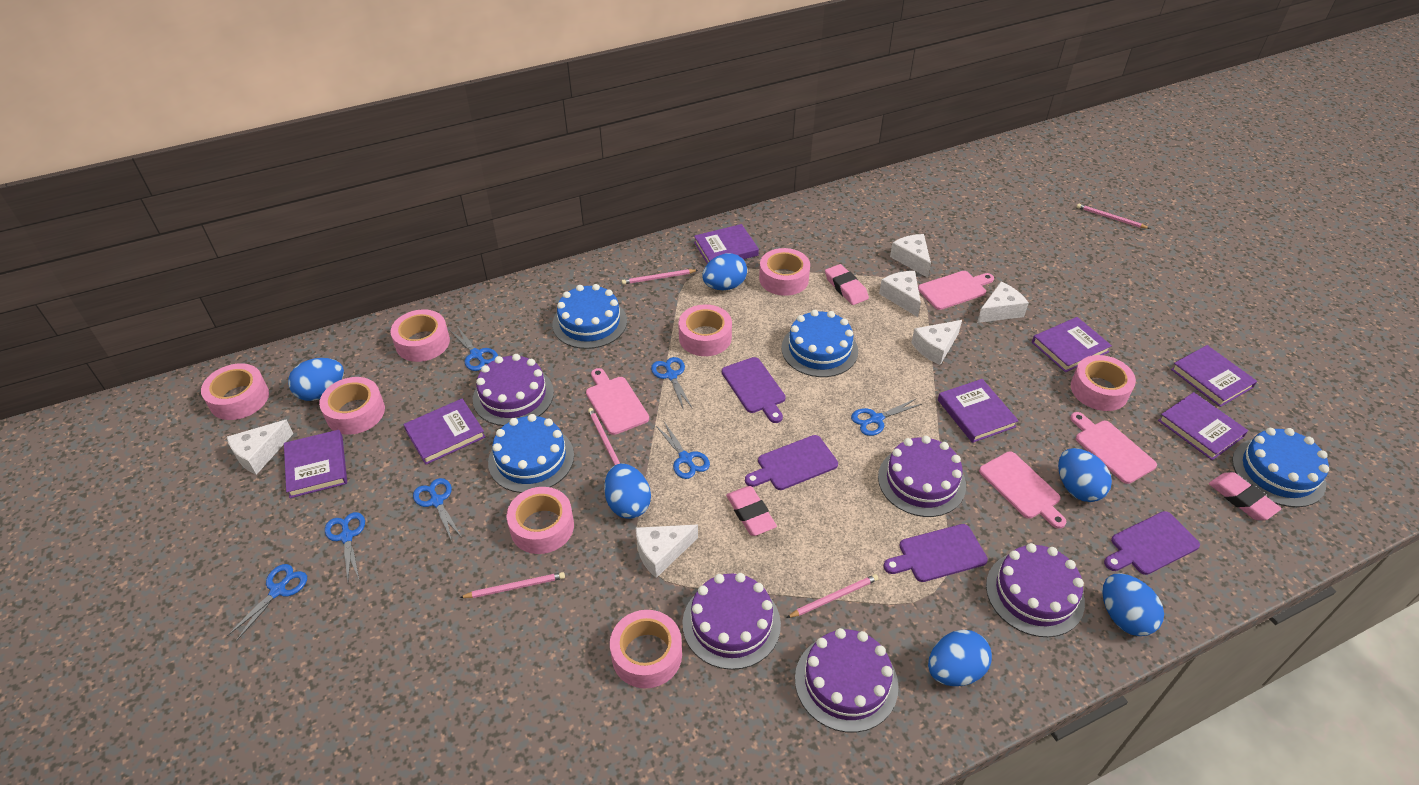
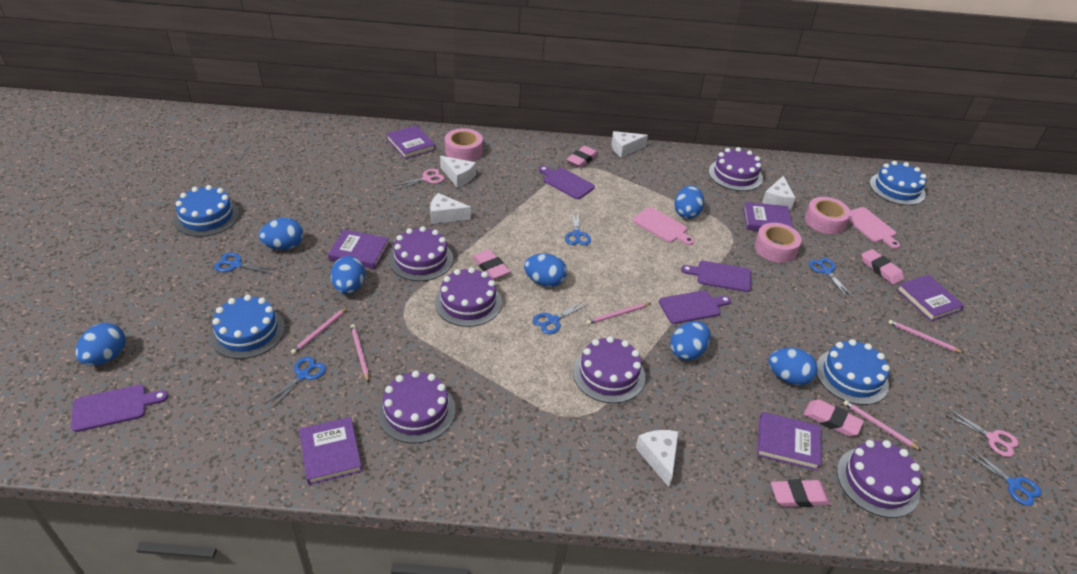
blue egg: [288,358,344,401] [604,463,651,519] [702,253,747,290] [928,630,992,686] [1058,448,1112,502] [1102,573,1164,636] = 6 -> [75,323,126,366] [259,218,303,250] [330,256,365,294] [524,254,567,287] [670,321,711,361] [674,185,704,219] [768,348,818,385] = 7
blue scissors: [227,564,307,641] [325,512,365,581] [413,478,462,541] [451,326,498,371] [651,357,692,410] [656,422,710,479] [851,398,922,436] = 7 -> [214,253,276,274] [265,357,326,407] [533,301,588,334] [565,213,591,245] [809,258,852,296] [965,448,1041,506] = 6
pink cutting board: [586,368,649,435] [918,271,994,310] [979,452,1066,529] [1070,412,1157,484] = 4 -> [633,207,694,245] [848,207,900,249] = 2
pink eraser: [726,486,777,536] [825,264,869,305] [1209,472,1282,520] = 3 -> [472,249,510,279] [566,146,598,168] [771,479,830,507] [804,399,864,436] [862,249,904,285] = 5
pink scissors: none = 0 -> [393,169,445,190] [945,409,1019,457] = 2
pink tape: [201,363,269,420] [319,377,385,435] [390,309,450,362] [506,487,574,554] [610,610,682,688] [678,304,732,356] [759,248,810,296] [1071,355,1136,411] = 8 -> [445,128,483,161] [754,223,802,263] [805,197,851,234] = 3
purple book: [284,430,347,498] [403,398,485,465] [694,224,759,264] [938,379,1019,443] [1032,317,1112,372] [1158,392,1248,460] [1171,345,1257,407] = 7 -> [299,417,362,485] [328,229,389,269] [386,125,435,159] [743,202,793,231] [757,412,821,471] [896,275,965,321] = 6
purple cake: [473,354,554,426] [682,573,781,670] [795,628,899,733] [878,436,966,517] [986,543,1085,637] = 5 -> [377,370,455,444] [389,226,453,281] [435,267,502,327] [573,336,646,403] [709,147,763,191] [837,440,921,518] = 6
white cheese: [227,420,294,475] [636,525,698,578] [879,271,921,317] [890,234,931,278] [911,320,962,365] [977,282,1029,323] = 6 -> [430,193,471,224] [440,156,476,187] [611,131,648,157] [636,430,678,487] [762,176,795,209] = 5

